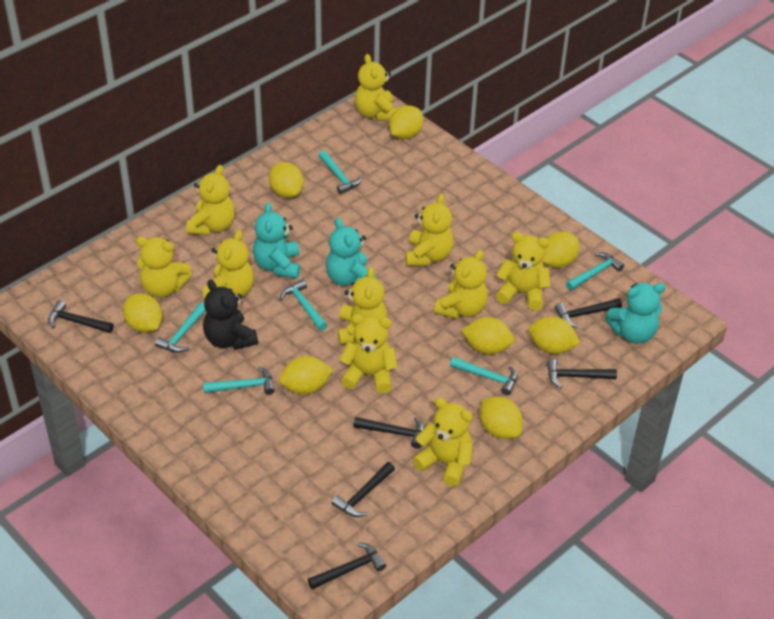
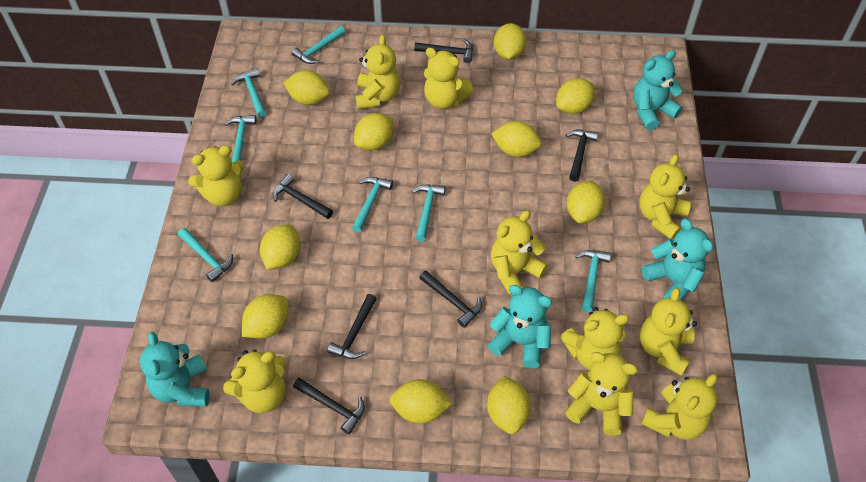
black teddy bear: [203,279,258,350] = 1 -> none = 0
turquoise hammer: [155,303,206,353] [203,367,275,395] [280,279,327,331] [318,150,362,194] [450,357,517,395] [566,252,624,290] = 6 -> [178,228,233,282] [224,115,257,163] [232,68,266,117] [291,26,345,64] [352,177,393,232] [412,185,446,242] [575,250,611,312] = 7
turquoise teddy bear: [253,202,300,279] [326,218,376,287] [605,283,665,344] = 3 -> [140,332,210,406] [488,285,552,369] [633,50,683,130] [642,219,713,301] = 4
yellow lemon: [123,293,162,333] [269,162,304,198] [279,356,333,395] [389,105,423,139] [461,317,514,354] [480,397,523,439] [529,316,580,354] [542,232,579,268] = 8 -> [242,294,288,339] [260,225,301,270] [283,70,330,105] [354,113,393,150] [390,379,453,424] [487,375,531,434] [491,121,542,157] [494,23,527,60] [556,78,595,114] [567,181,605,223] = 10

